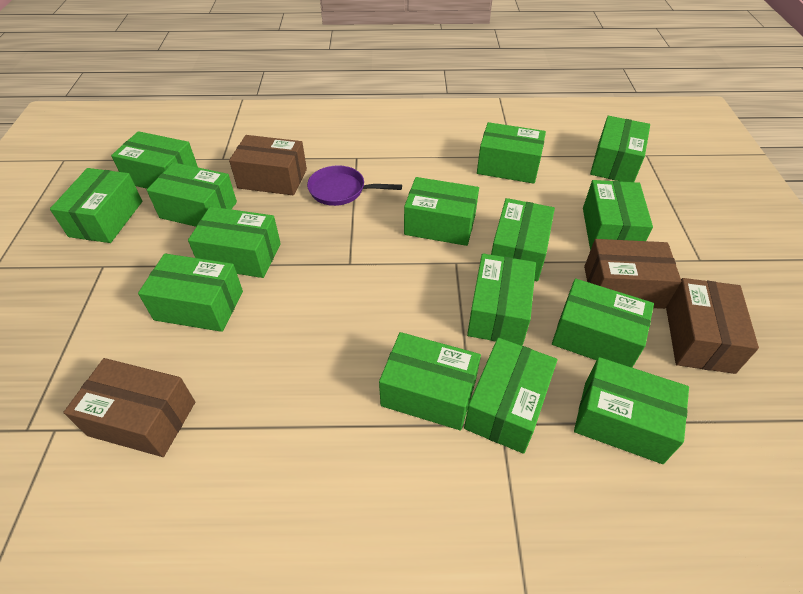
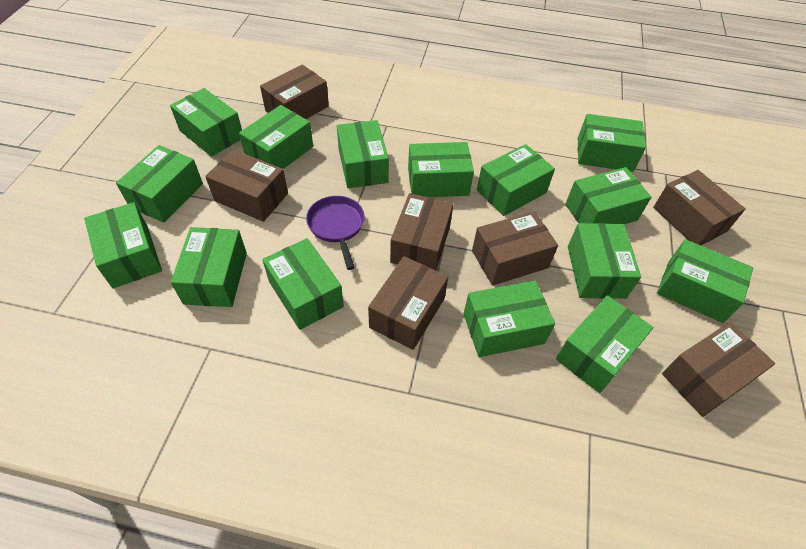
brown box: [63,358,195,457] [229,135,307,195] [584,239,681,309] [666,278,759,374] = 4 -> [205,149,288,222] [260,65,329,119] [368,256,448,350] [390,193,454,270] [472,211,558,286] [653,170,746,245] [662,322,775,417] = 7

